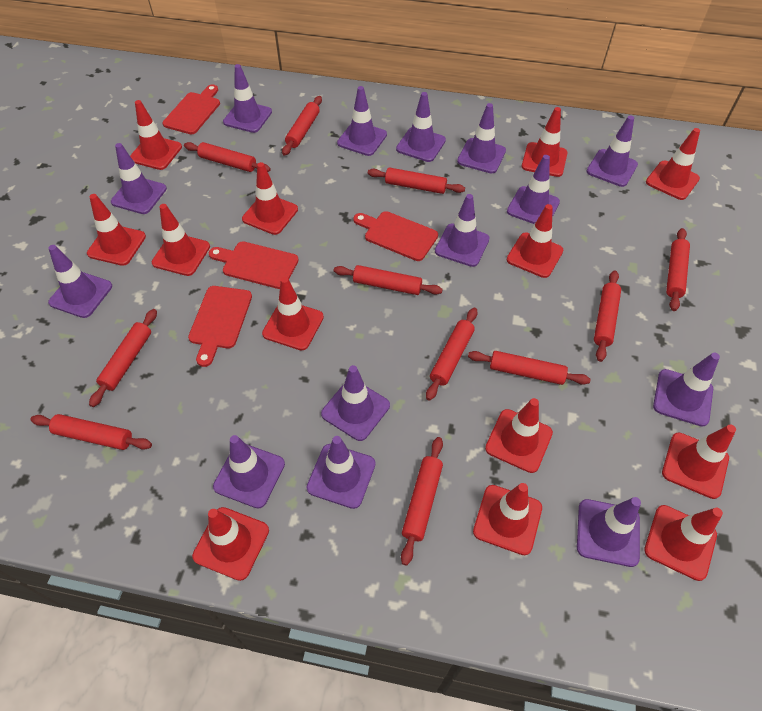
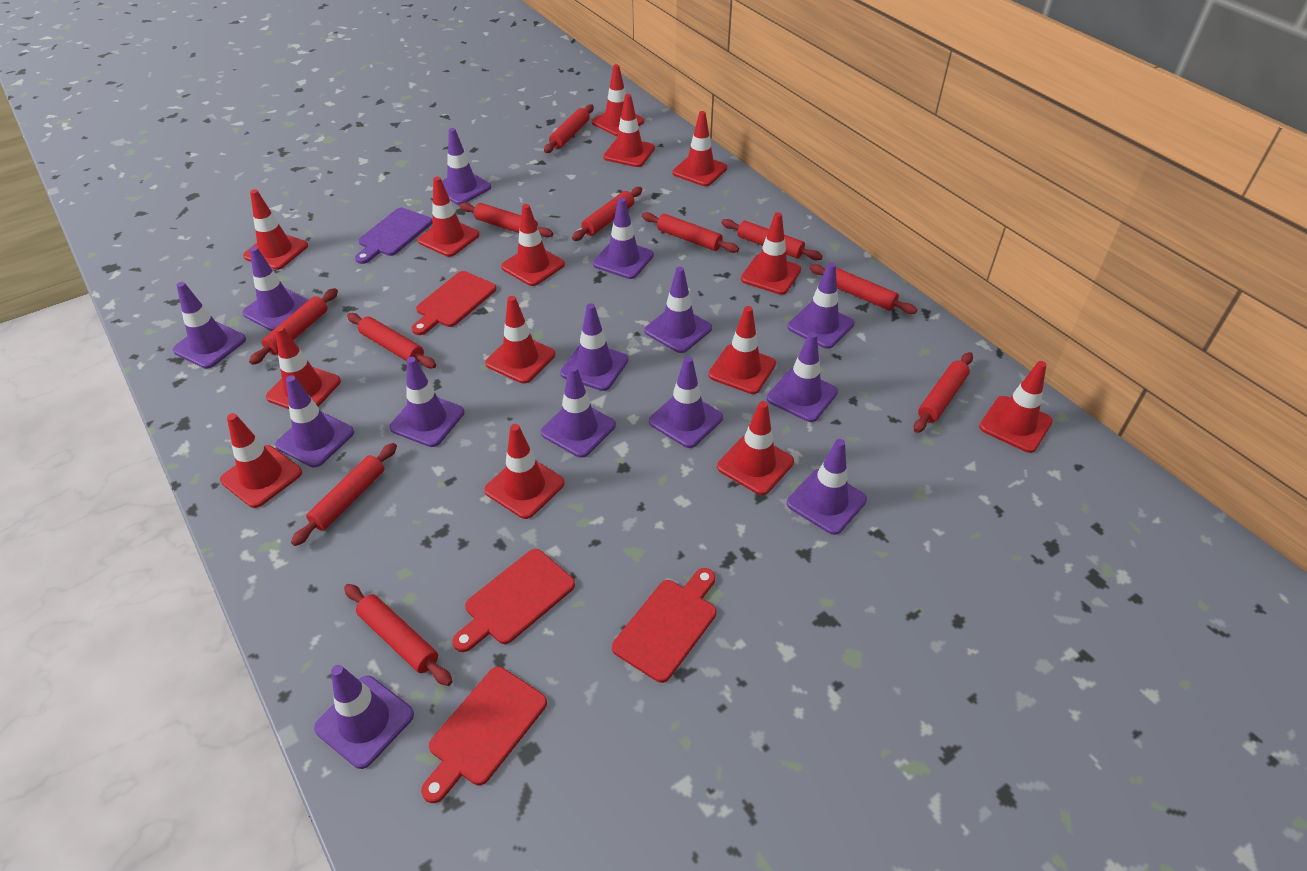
purple cutting board: none = 0 -> [355,208,432,264] = 1
red traffic cone: [87,194,146,266] [130,100,182,170] [152,204,210,276] [192,507,269,581] [242,162,298,235] [262,277,324,351] [473,483,542,555] [485,398,553,473] [507,204,563,278] [522,107,568,177] [644,505,723,581] [646,128,700,200] [662,425,736,499] = 13 -> [220,413,302,508] [243,189,308,270] [266,326,341,409] [417,177,480,257] [484,424,565,519] [485,296,555,383] [501,204,565,286] [592,64,644,136] [603,94,655,167] [673,111,727,186] [708,306,776,394] [717,401,794,495] [741,212,801,295] [979,361,1053,453] = 14

